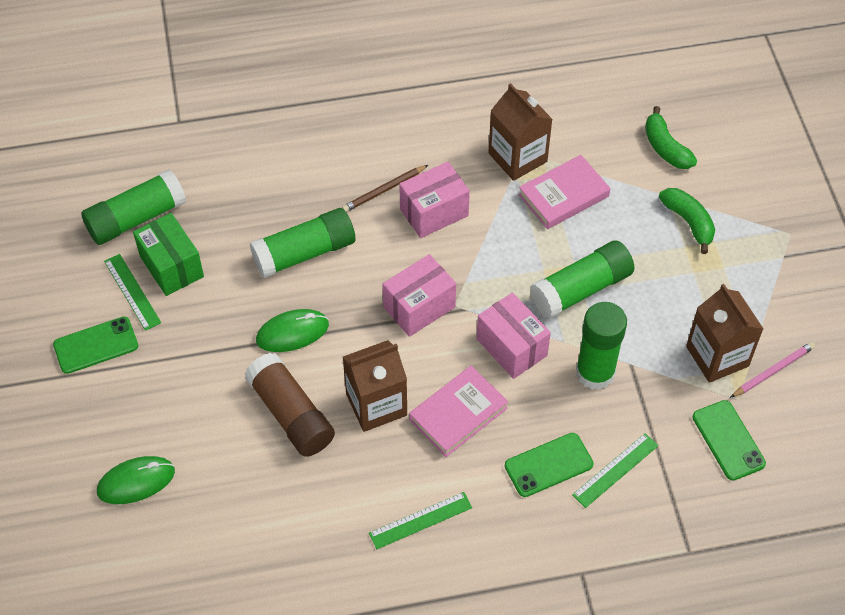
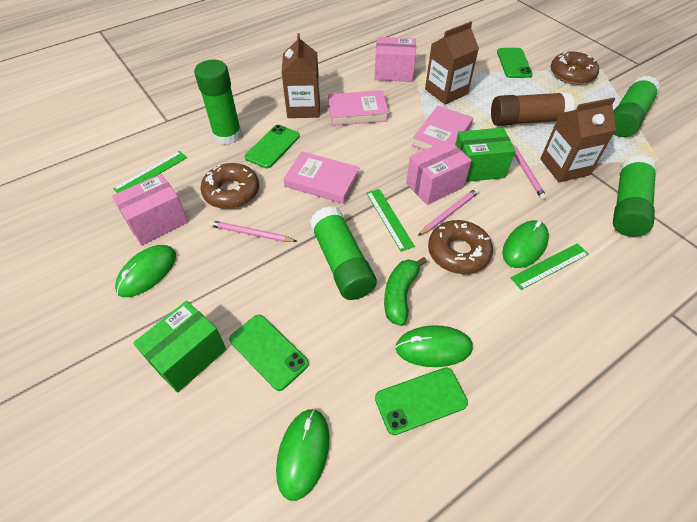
brown donut: none = 0 -> [200,163,259,209] [428,220,493,274] [551,51,599,85] = 3
brown pencil: [342,165,428,212] = 1 -> none = 0
green banana: [645,106,697,169] [659,188,715,254] = 2 -> [384,257,427,326] = 1
green box: [133,213,204,296] = 1 -> [133,301,226,393] [455,128,515,182] = 2
green mouse: [97,456,175,504] [256,309,329,352] = 2 -> [115,245,176,297] [276,409,329,501] [395,325,473,367] [503,220,549,268] = 4
green phone: [53,317,138,374] [505,433,594,497] [692,400,766,480] = 3 -> [229,315,309,391] [245,125,300,168] [375,367,468,435] [497,48,533,78] = 4
pink book: [409,366,508,457] [518,155,610,229] = 2 -> [283,151,360,204] [328,90,389,126] [412,106,473,150] = 3
pink pencil: [730,342,815,398] = 1 -> [209,220,298,242] [418,188,479,236] [512,143,547,200] = 3

